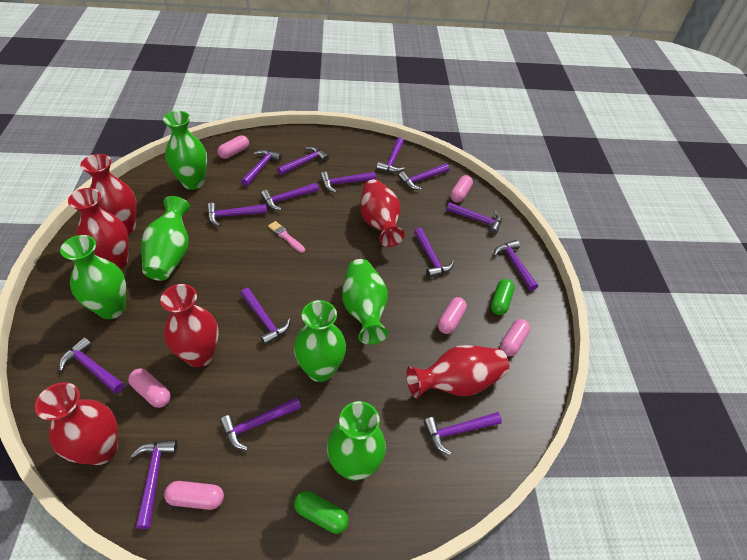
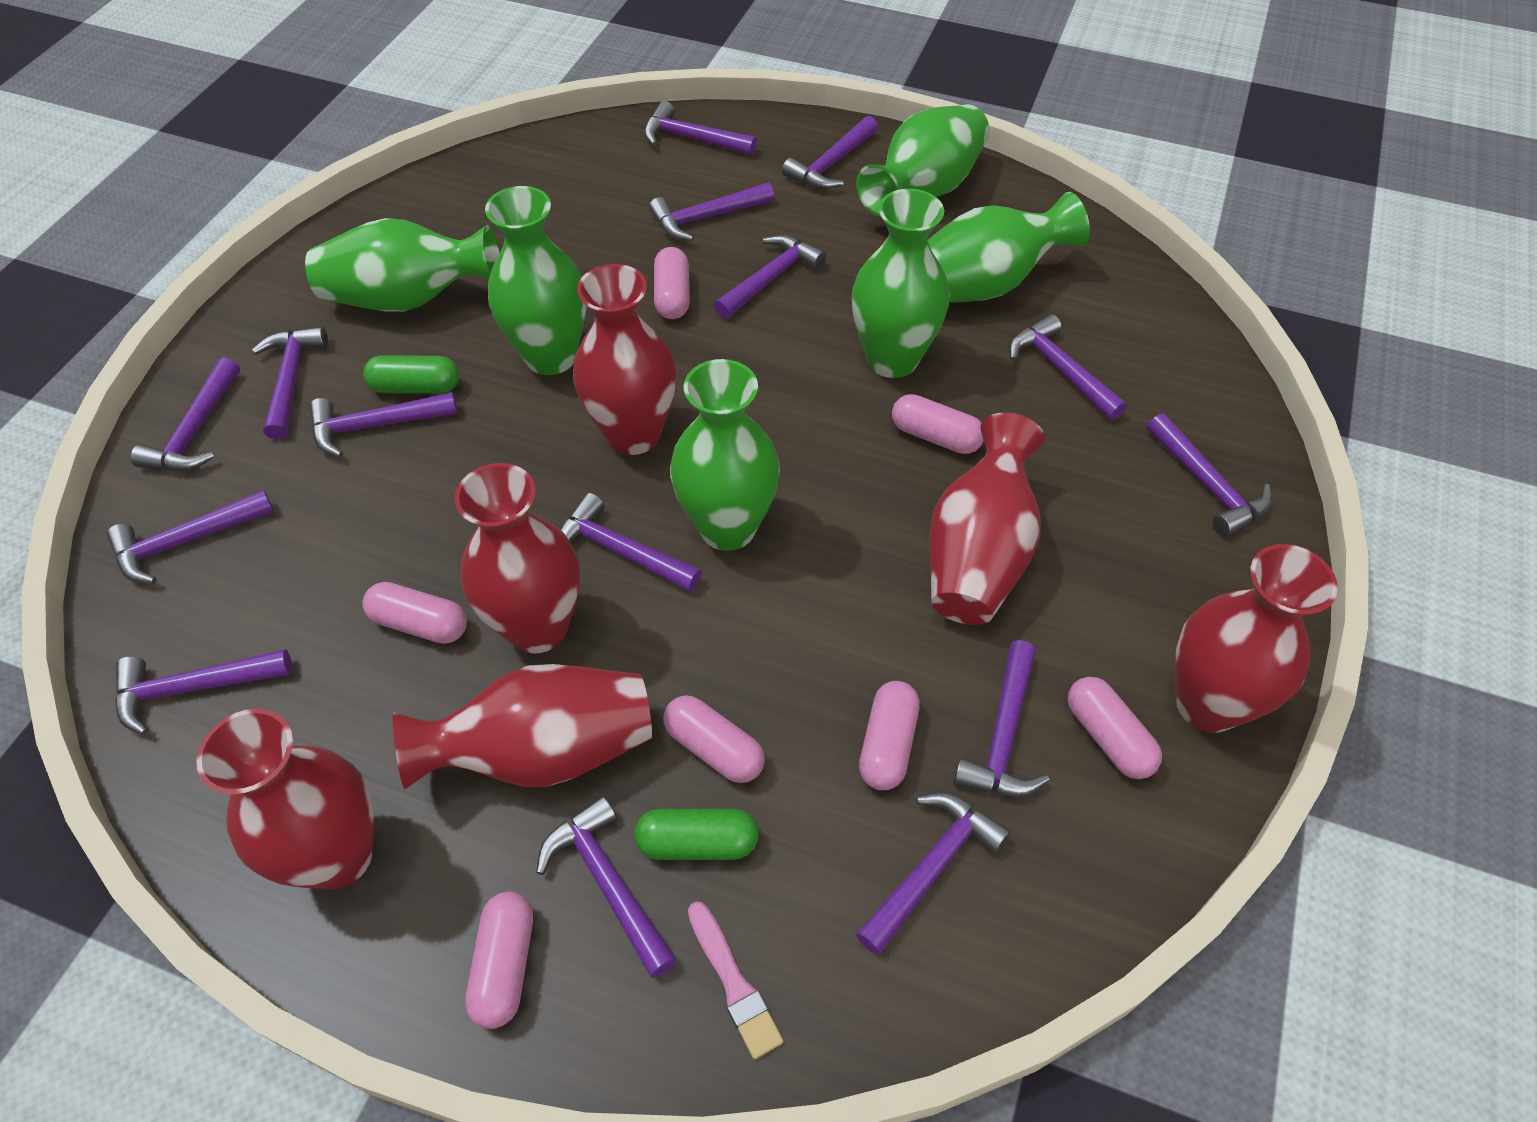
pink capsule: [128,368,171,408] [164,481,224,510] [217,135,249,159] [438,297,467,334] [450,175,473,203] [500,319,530,356] = 6 -> [362,582,467,644] [465,892,533,1029] [654,247,690,319] [663,695,765,783] [859,681,920,790] [892,394,984,454] [1068,677,1162,779] = 7

